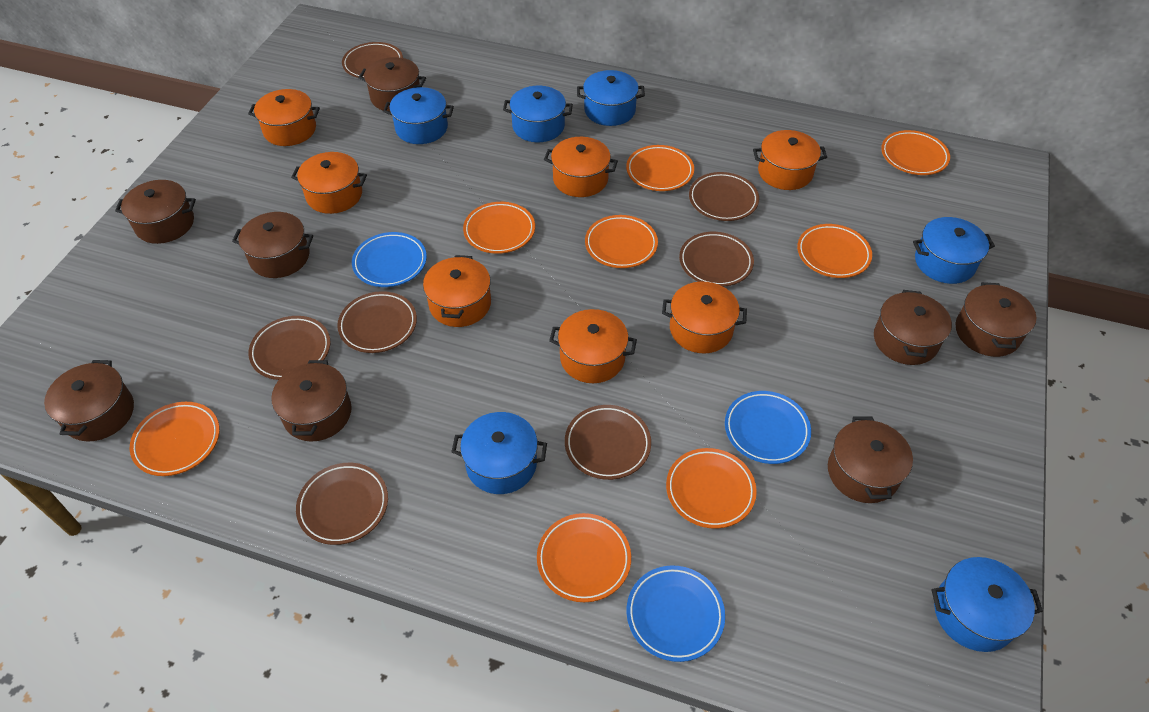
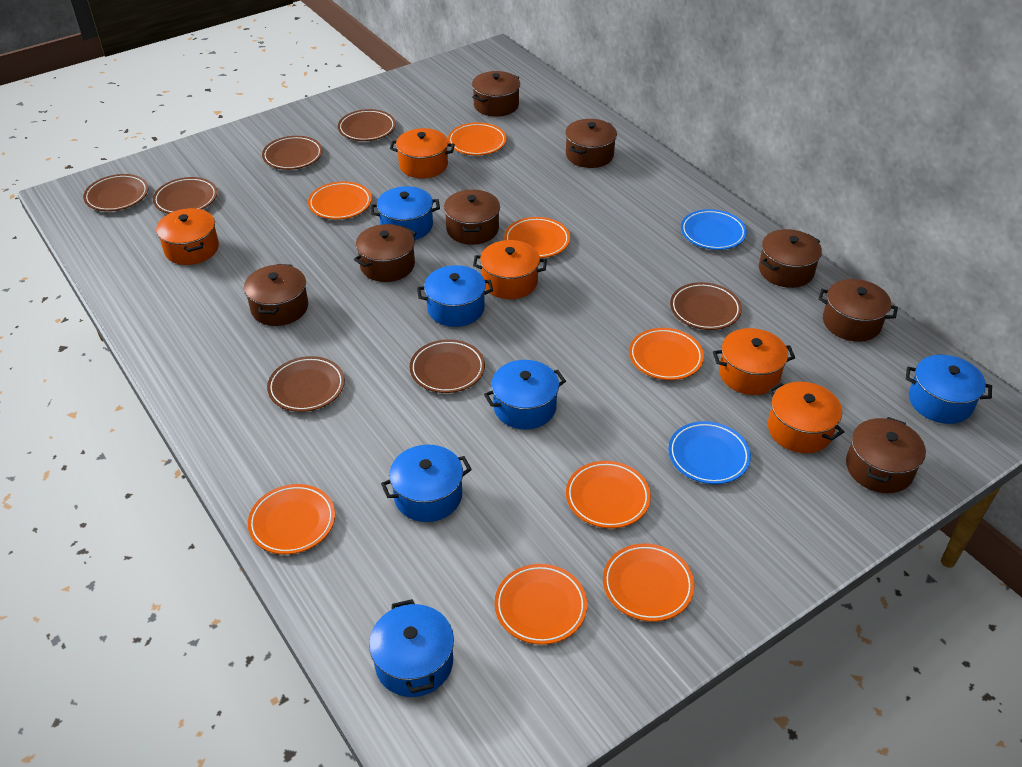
blue plate: [352,232,427,287] [627,566,725,662] [725,391,811,464] = 3 -> [668,421,751,484] [681,209,747,250] = 2
orange pot: [248,89,320,146] [291,152,367,214] [423,255,491,327] [544,137,618,197] [549,309,637,383] [662,282,747,353] [753,130,827,190] = 7 -> [156,208,219,265] [390,128,455,178] [473,240,547,299] [713,328,795,395] [768,382,844,453] = 5

